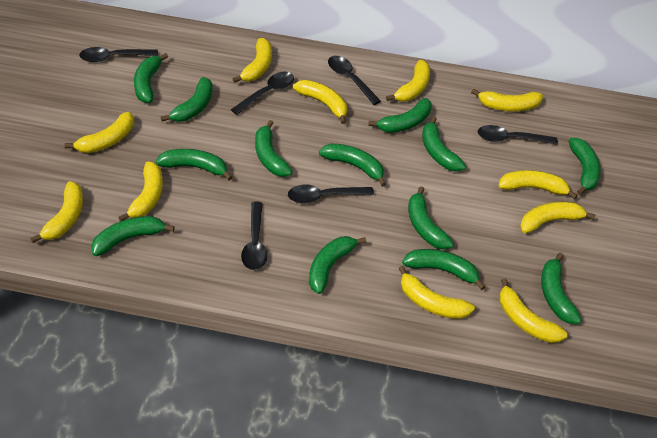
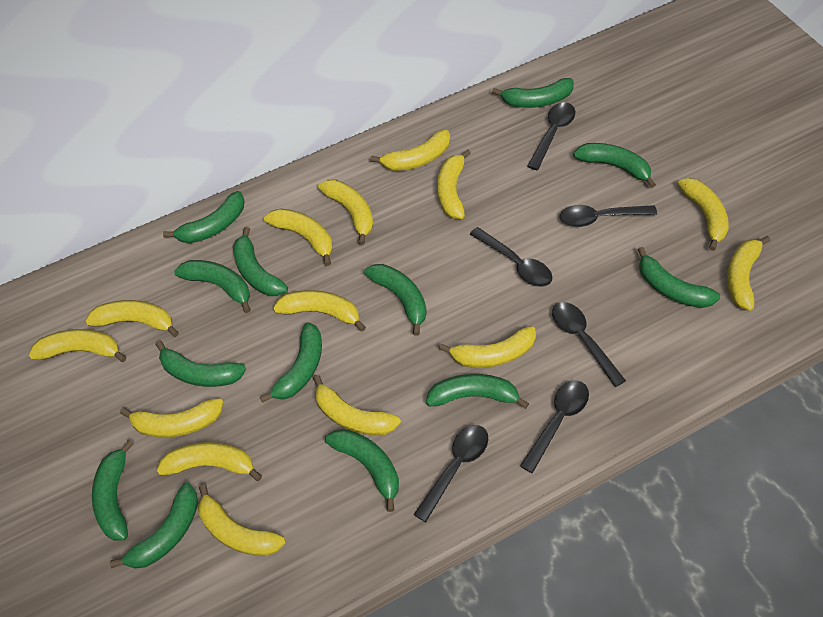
yellow banana: [30,181,83,243] [65,112,134,153] [118,161,163,221] [233,38,272,83] [293,80,347,124] [386,60,430,101] [398,266,475,319] [471,89,543,111] [498,170,578,199] [499,278,568,343] [520,202,595,233] = 11 -> [28,329,126,362] [85,300,179,337] [120,398,223,437] [156,442,262,481] [198,484,285,556] [264,209,333,266] [273,290,366,332] [313,375,401,435] [318,180,373,245] [370,129,450,171] [437,149,471,219] [439,326,536,368] [678,178,729,251] [727,236,771,311] = 14

